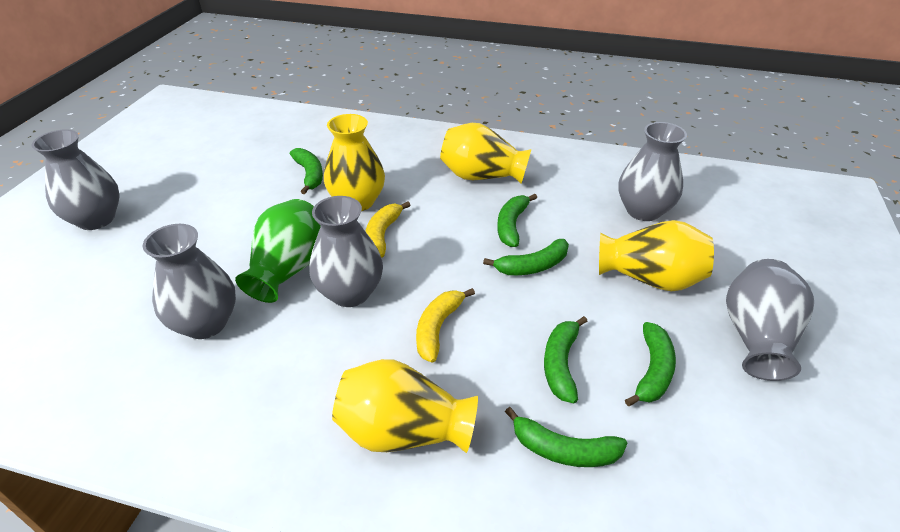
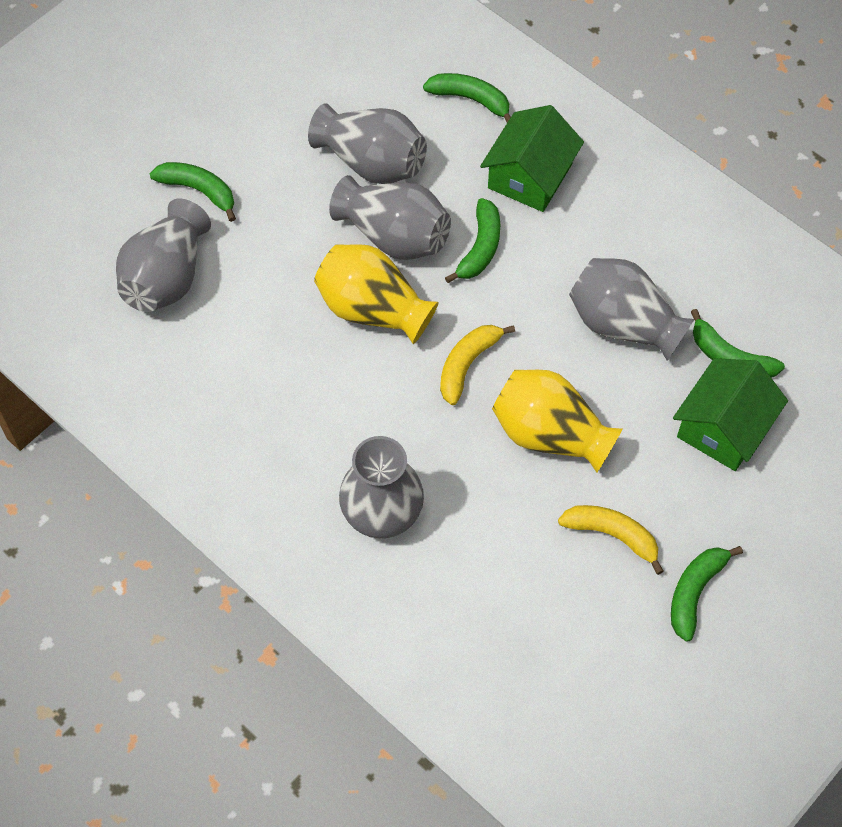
green banana: [290,148,323,194] [483,239,569,275] [497,194,537,247] [505,407,628,467] [544,316,587,403] [625,322,676,406] = 6 -> [150,162,236,222] [423,73,511,122] [445,198,500,283] [671,546,743,642] [691,309,785,378] = 5
green house: none = 0 -> [480,105,584,212] [673,358,788,471] = 2
green vase: [235,199,321,303] = 1 -> none = 0
yellow vase: [324,114,385,211] [332,359,478,453] [440,123,532,184] [599,220,714,292] = 4 -> [314,244,439,344] [492,370,622,472] = 2

